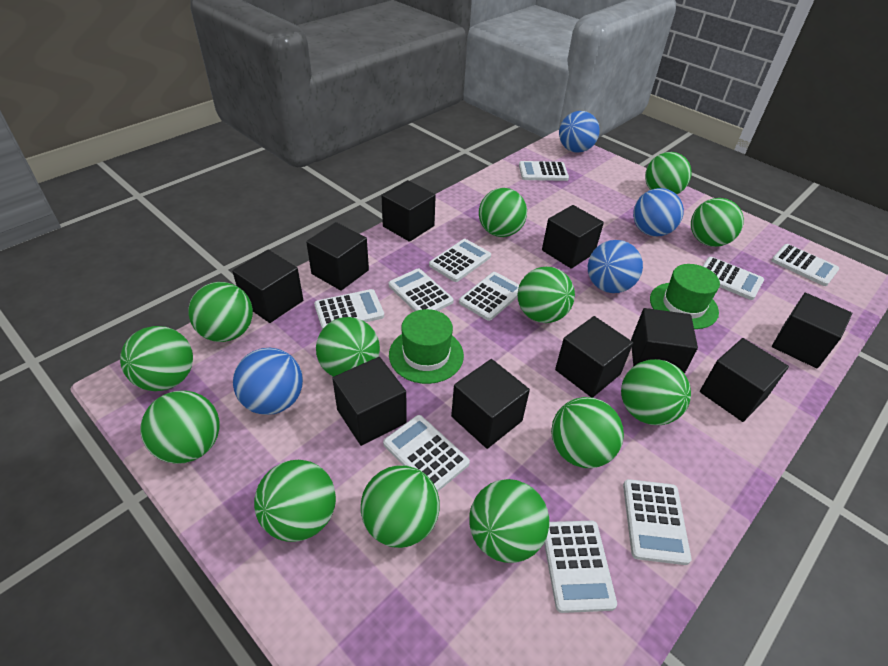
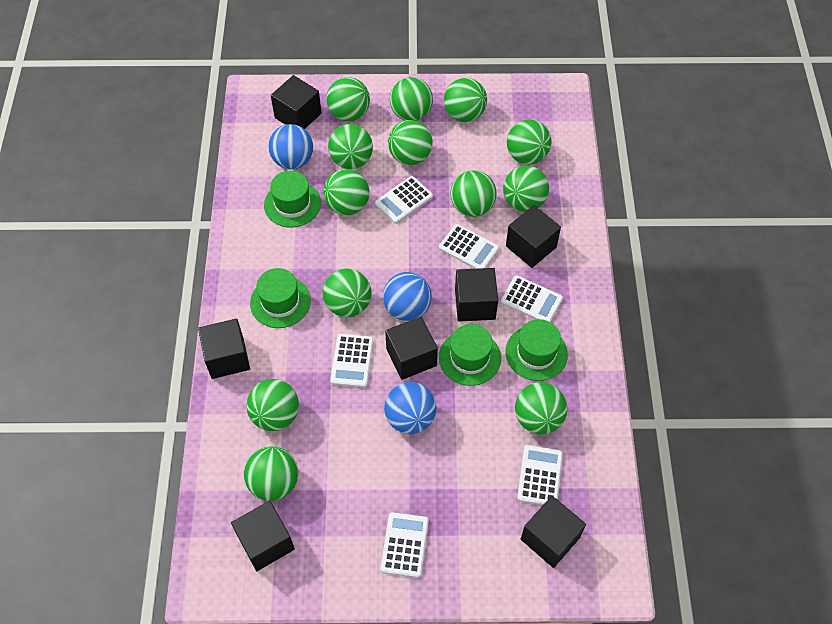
black cube: [232,250,303,323] [306,222,369,291] [332,357,407,446] [381,180,436,242] [451,359,530,449] [542,205,604,269] [555,316,633,397] [631,308,698,374] [700,338,789,422] [772,293,852,369] = 10 -> [198,318,250,379] [231,501,295,571] [271,75,322,129] [385,317,438,380] [455,268,498,321] [506,205,561,268] [521,496,586,568] = 7
blue ball: [233,348,303,415] [559,111,599,153] [588,240,643,293] [633,188,684,237] = 4 -> [268,124,313,169] [383,272,432,321] [384,382,436,434] = 3
green hat: [389,309,464,384] [650,264,720,329] = 2 -> [250,268,311,328] [264,171,321,228] [439,324,501,386] [505,319,568,381] = 4
white calculator: [314,289,384,329] [383,415,470,492] [389,268,454,311] [429,239,491,282] [459,272,519,321] [519,161,569,181] [544,521,617,613] [623,479,692,565] [703,257,764,300] [771,244,839,286] = 10 -> [330,334,374,388] [375,176,433,224] [381,512,429,578] [439,224,499,269] [501,276,563,322] [517,445,563,505] = 6

